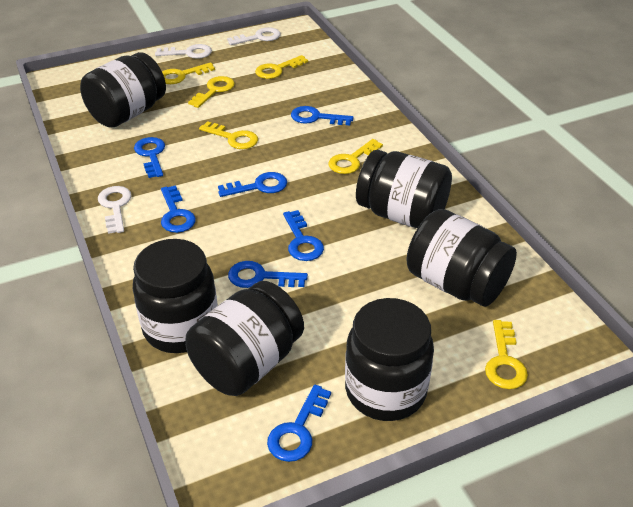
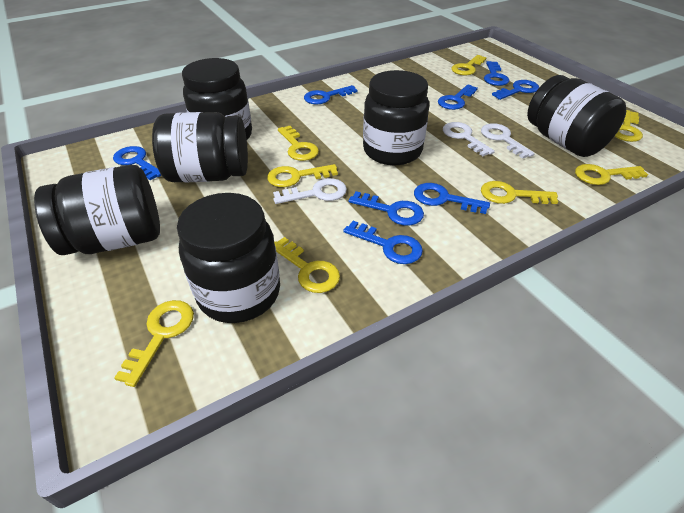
blue key: [134,137,165,178] [161,185,196,233] [218,172,287,197] [228,261,308,288] [267,384,331,462] [283,210,324,261] [291,106,354,125] = 7 -> [113,146,162,180] [304,85,358,105] [343,221,423,264] [349,191,424,226] [414,183,490,214] [438,84,478,110] [484,61,509,86] [492,80,539,100] = 8
yellow key: [162,62,215,84] [188,76,235,108] [199,121,258,149] [255,55,308,79] [329,139,383,174] [485,320,528,389] = 6 -> [114,300,194,387] [267,164,338,187] [274,237,340,293] [278,126,319,161] [451,55,487,75] [481,181,558,204] [575,164,648,185] [615,110,643,142] = 8

